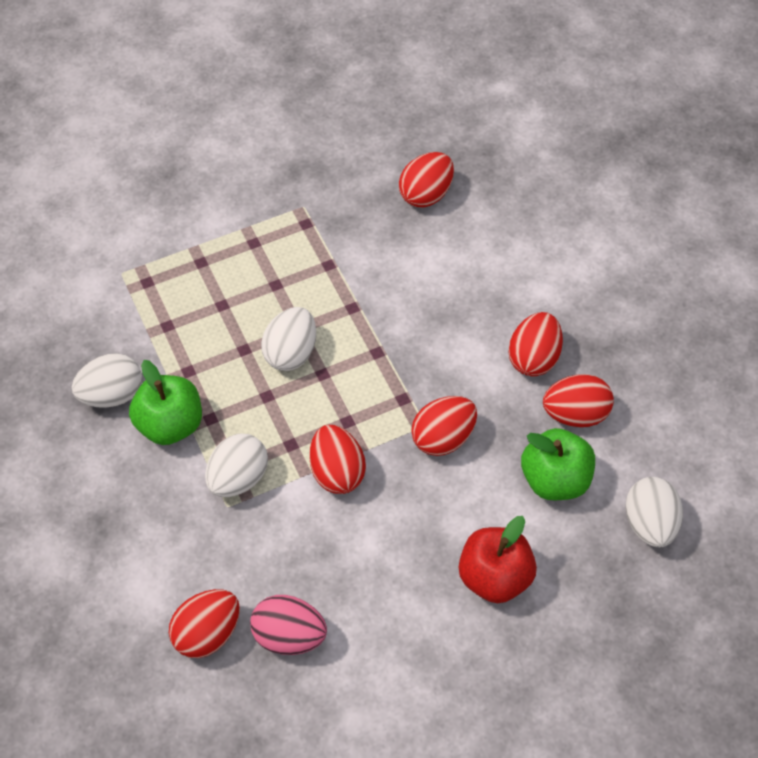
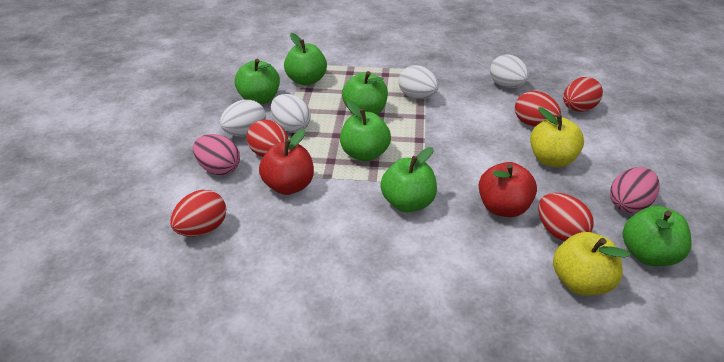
green apple: [129,360,202,445] [521,428,595,500] = 2 -> [235,59,280,104] [284,33,327,86] [340,100,391,162] [342,71,388,115] [380,147,437,212] [623,206,692,266] = 6
pink egg: [250,595,327,655] = 1 -> [193,134,240,175] [610,167,660,213] = 2
red apple: [459,516,537,603] = 1 -> [259,129,314,195] [479,162,537,217] = 2
red egg: [169,589,240,658] [309,425,366,494] [399,152,454,208] [411,396,477,456] [508,312,563,377] [543,374,614,427] = 6 -> [170,190,226,237] [247,119,288,157] [515,91,561,127] [538,193,594,242] [563,77,603,112] = 5
yellow apple: none = 0 -> [530,107,584,167] [553,232,630,296] = 2

